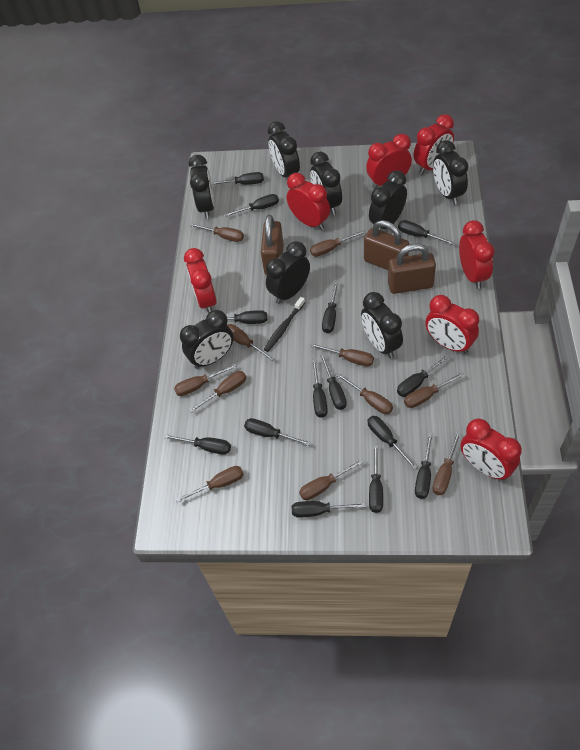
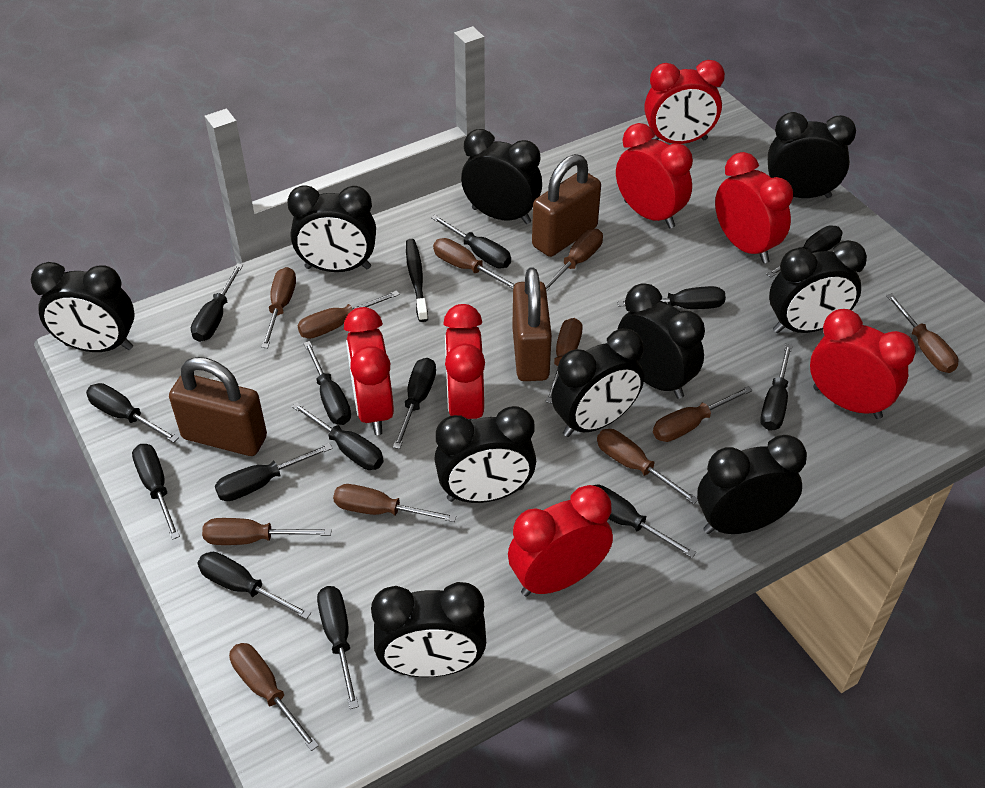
black clock: [180,310,234,369] [189,155,214,219] [266,241,310,304] [268,121,300,177] [310,152,342,215] [361,292,403,358] [369,170,407,230] [433,140,469,205] = 8 -> [30,262,135,352] [287,185,376,272] [371,582,486,677] [434,406,536,503] [461,129,542,224] [552,329,644,437] [617,283,705,399] [697,435,807,534] [768,112,856,198] [769,240,867,333] = 10

